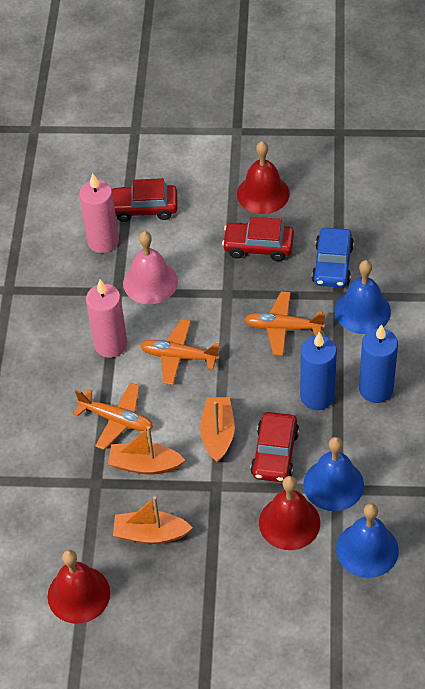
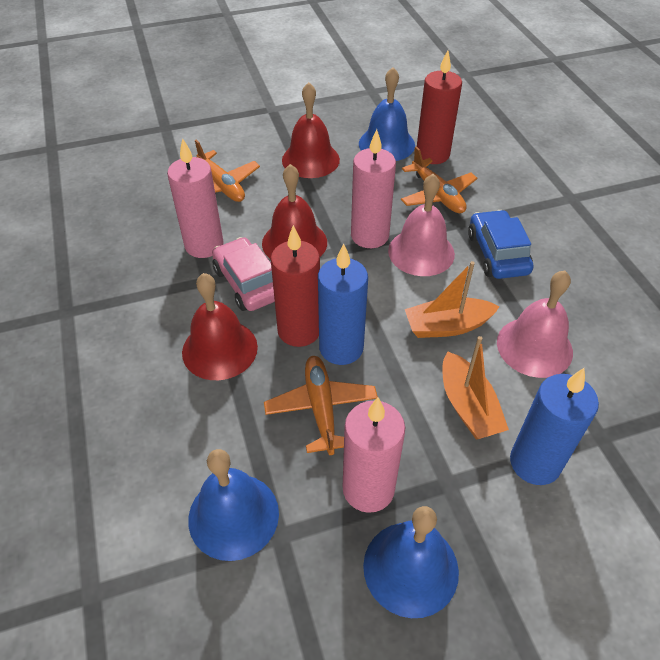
orange boat: [108,426,185,474] [113,496,193,544] [200,397,235,463] = 3 -> [405,261,500,338] [442,336,509,439] = 2
pink bell: [123,231,178,304] = 1 -> [388,174,455,276] [497,271,573,378] = 2
pink candle: [79,173,119,253] [86,279,127,358] = 2 -> [167,138,224,258] [343,397,405,513] [351,129,396,248] = 3
pink car: none = 0 -> [212,237,275,311] = 1
red candle: none = 0 -> [270,225,320,347] [417,50,462,164] = 2
red car: [112,178,178,222] [222,217,294,261] [250,412,299,482] = 3 -> none = 0

